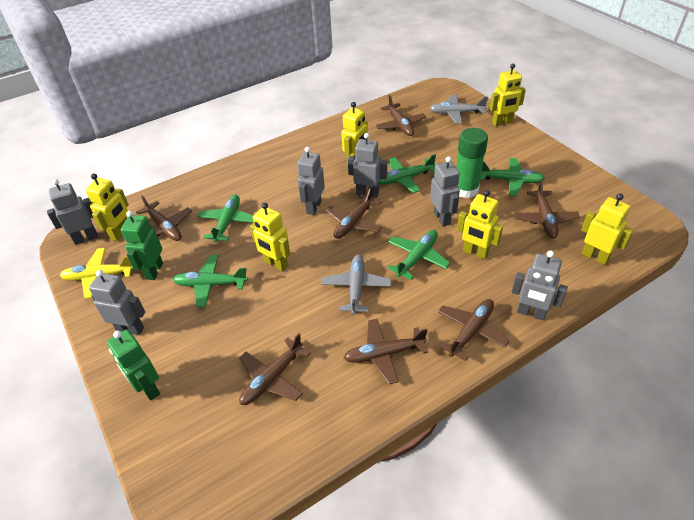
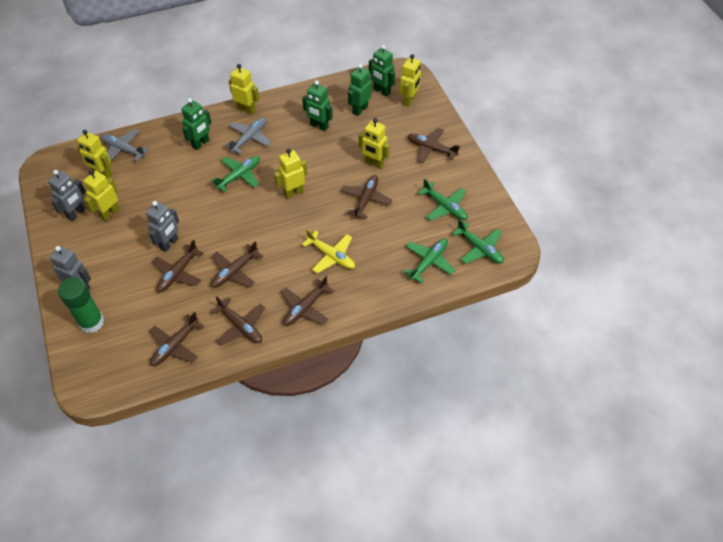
green plane: [173,255,248,307] [197,195,254,243] [379,154,436,193] [387,230,450,280] [480,158,545,196] = 5 -> [211,156,260,192] [403,239,455,284] [418,178,468,221] [452,219,504,264] = 4
green robot: [107,329,160,401] [121,211,163,280] = 2 -> [181,98,211,150] [302,80,333,131] [348,64,372,116] [369,45,395,96] = 4
grey robot: [47,179,98,245] [89,270,145,335] [297,147,325,215] [348,133,387,198] [430,156,460,226] [512,250,568,321] = 6 -> [48,170,86,221] [50,246,91,289] [146,201,179,252] = 3

